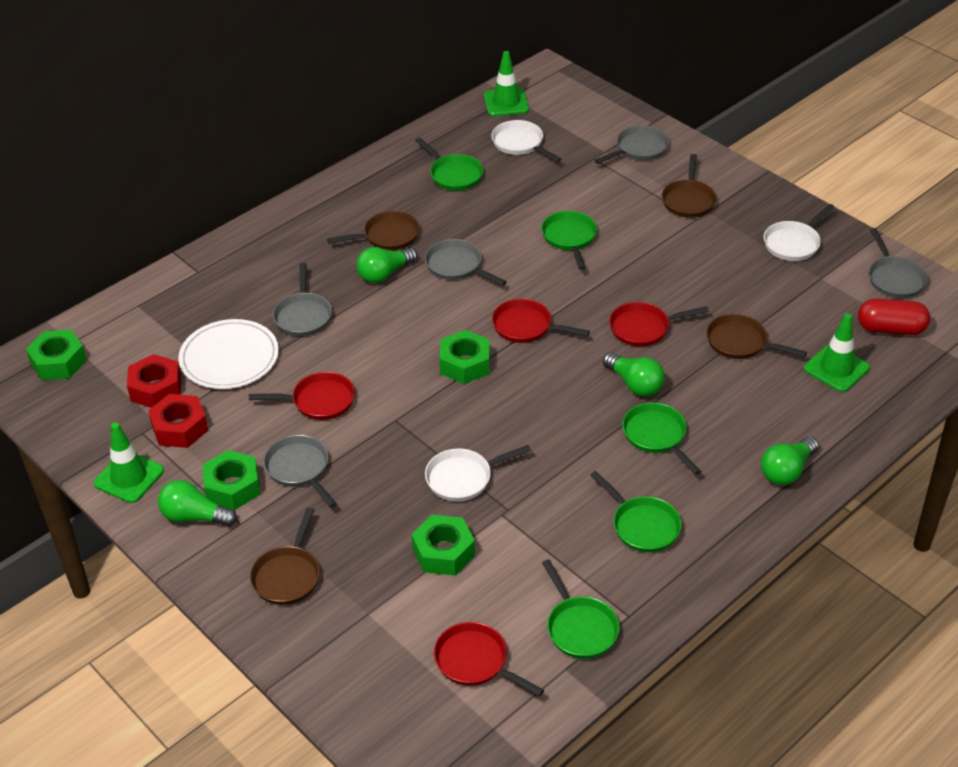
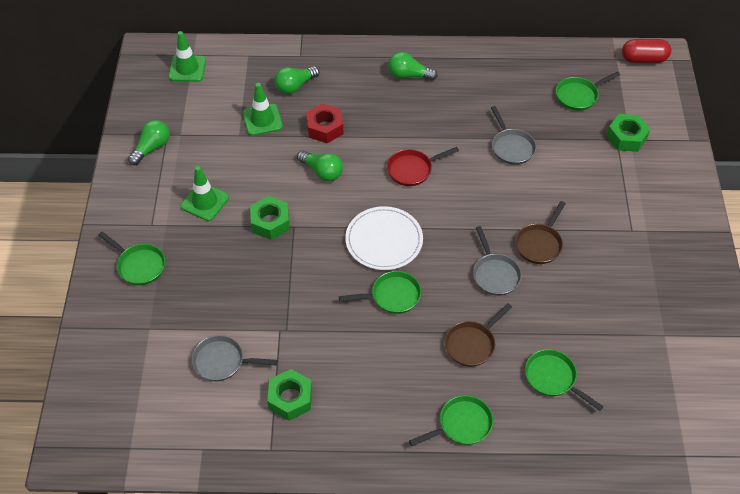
brown pan: [250,507,320,605] [327,211,420,250] [662,154,717,218] [706,314,807,359] = 4 -> [445,303,512,367] [515,201,566,264] = 2
green nut: [26,330,87,380] [203,450,260,510] [411,515,475,576] [440,330,490,384] = 4 -> [250,196,290,240] [267,369,312,421] [606,114,650,152] = 3
grey pan: [263,435,337,508] [273,263,332,336] [425,239,507,286] [595,125,669,164] [869,228,928,298] = 5 -> [192,335,278,381] [473,226,522,296] [491,106,536,165] = 3
red nut: [127,354,181,408] [148,394,208,448] = 2 -> [306,103,343,143] = 1
red pan: [249,372,355,420] [434,622,544,697] [492,299,590,343] [609,302,709,347] = 4 -> [387,147,459,186] = 1
white pan: [425,445,531,501] [491,120,562,162] [764,204,835,261] = 3 -> none = 0

